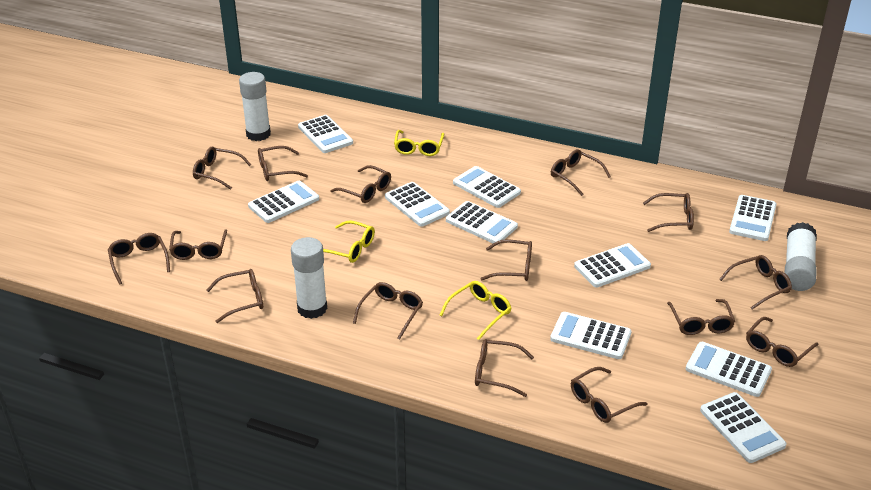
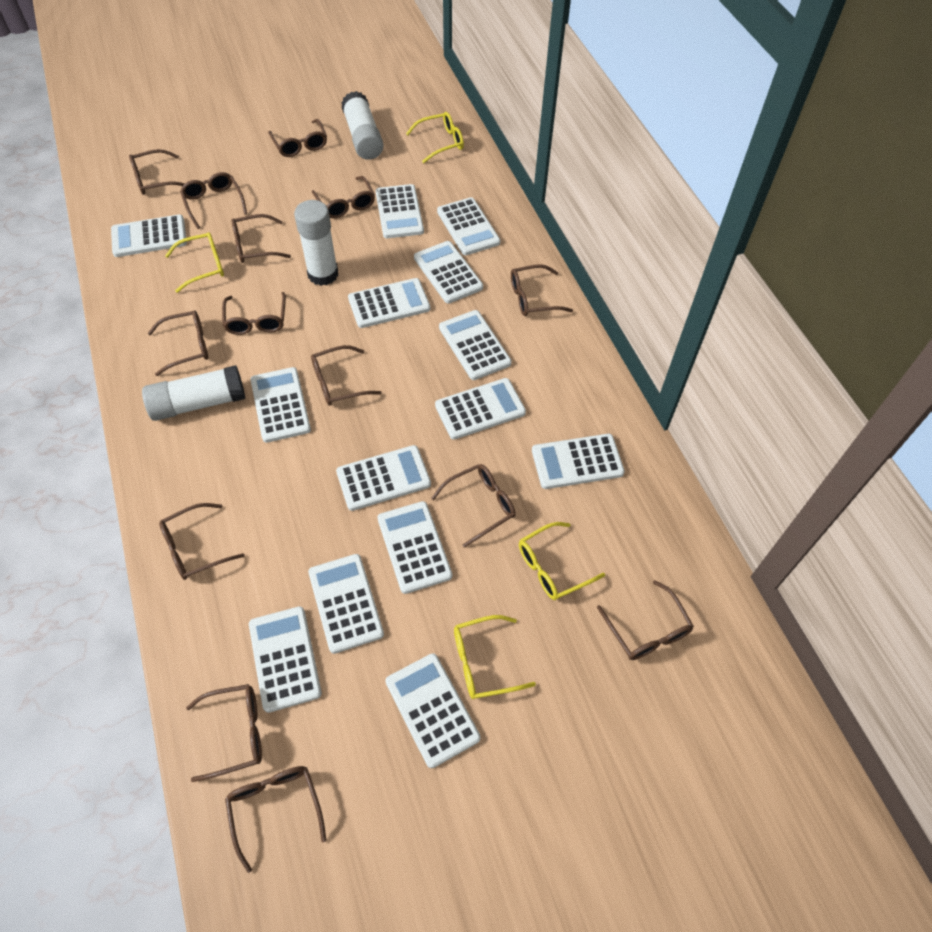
brown glasses: [108,233,170,285] [169,229,227,260] [193,146,252,190] [207,269,263,323] [258,146,308,181] [330,165,391,203] [353,282,423,340] [475,339,534,397] [481,239,532,281] [551,149,611,196] [571,367,648,423] [643,193,694,232] [667,299,735,335] [720,255,792,310] [746,317,819,367] = 15 -> [129,149,185,195] [148,311,208,376] [159,503,245,580] [180,172,247,229] [186,684,262,782] [222,292,286,335] [225,766,326,873] [231,214,291,263] [268,119,327,157] [311,345,382,406] [312,176,375,218] [431,464,516,548] [511,264,573,316] [597,580,694,660] = 14
white calculator: [248,181,319,223] [298,115,353,153] [385,182,450,227] [446,201,518,243] [453,166,521,208] [550,312,632,359] [574,243,651,288] [686,342,772,397] [700,392,787,463] [729,195,777,241] = 10 -> [111,215,187,257] [249,606,322,713] [250,367,311,443] [308,554,384,654] [336,445,431,511] [348,278,430,328] [376,184,424,238] [378,501,452,594] [385,653,481,768] [414,241,483,304] [435,378,526,440] [437,197,500,255] [439,310,512,380] [532,434,625,489] = 14
yellow glasses: [323,221,375,263] [394,130,444,156] [440,281,511,340] = 3 -> [165,232,224,293] [406,112,464,163] [454,615,536,699] [519,522,605,600] = 4

